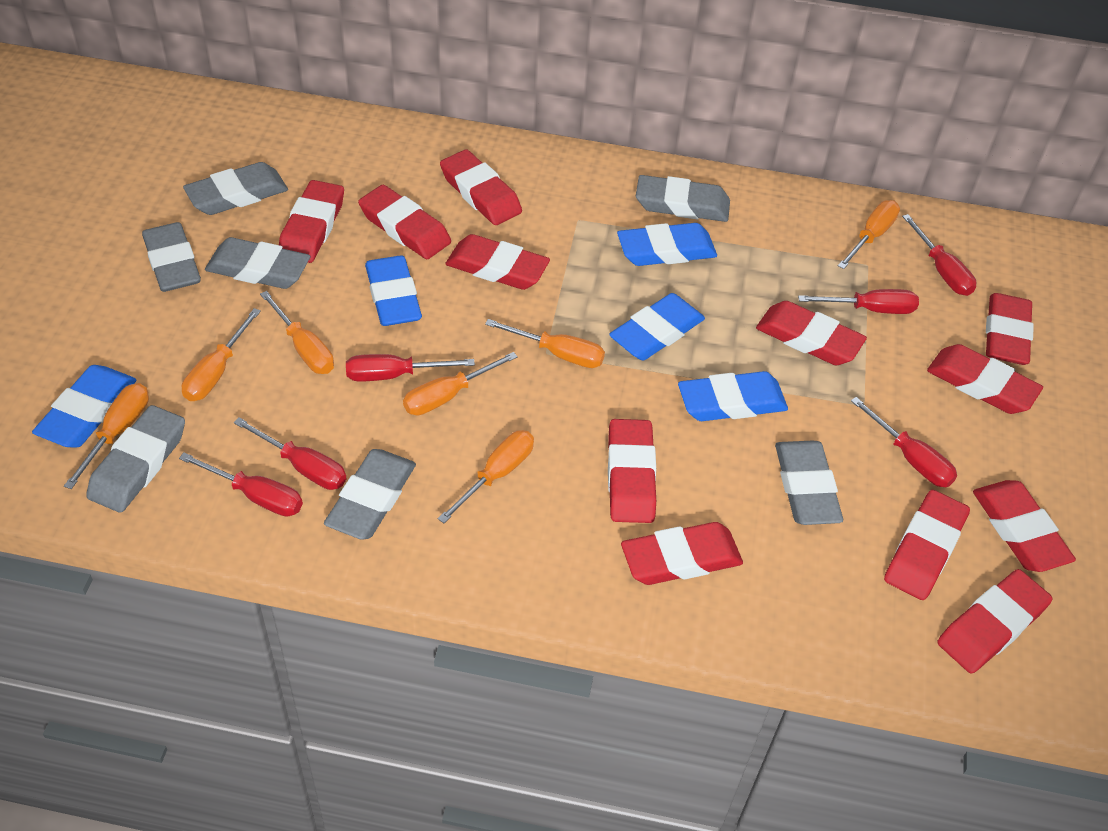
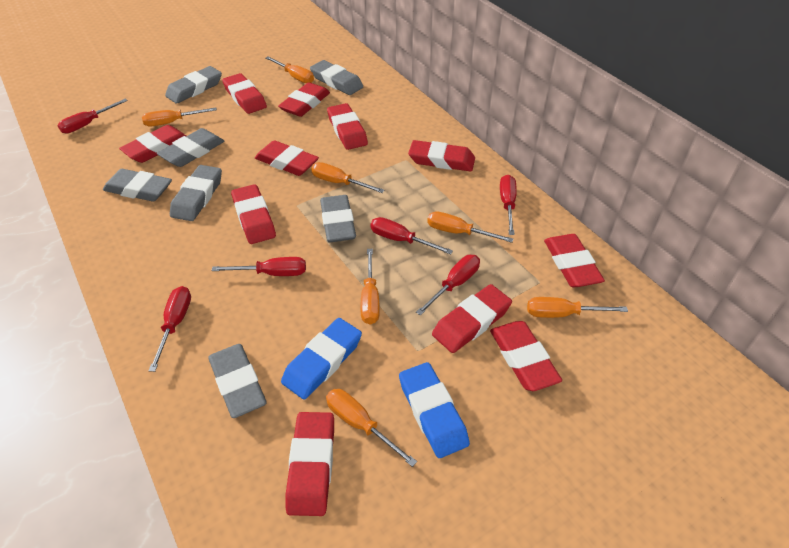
blue eraser: [32,365,136,448] [365,256,422,326] [609,293,705,360] [617,223,717,266] [678,371,788,421] = 5 -> [281,318,362,400] [399,362,470,458] = 2
red eraser: [279,180,344,263] [358,185,451,259] [440,149,522,225] [445,234,550,290] [608,419,656,523] [621,522,743,585] [756,301,867,365] [884,490,970,600] [927,344,1043,414] [937,569,1053,673] [973,480,1076,572] [986,293,1034,365] = 12 -> [119,125,186,163] [222,73,267,114] [231,184,276,244] [255,140,319,176] [278,82,330,117] [285,412,334,516] [327,103,368,150] [408,140,475,172] [432,284,512,353] [490,321,562,391] [544,234,605,287] = 11

